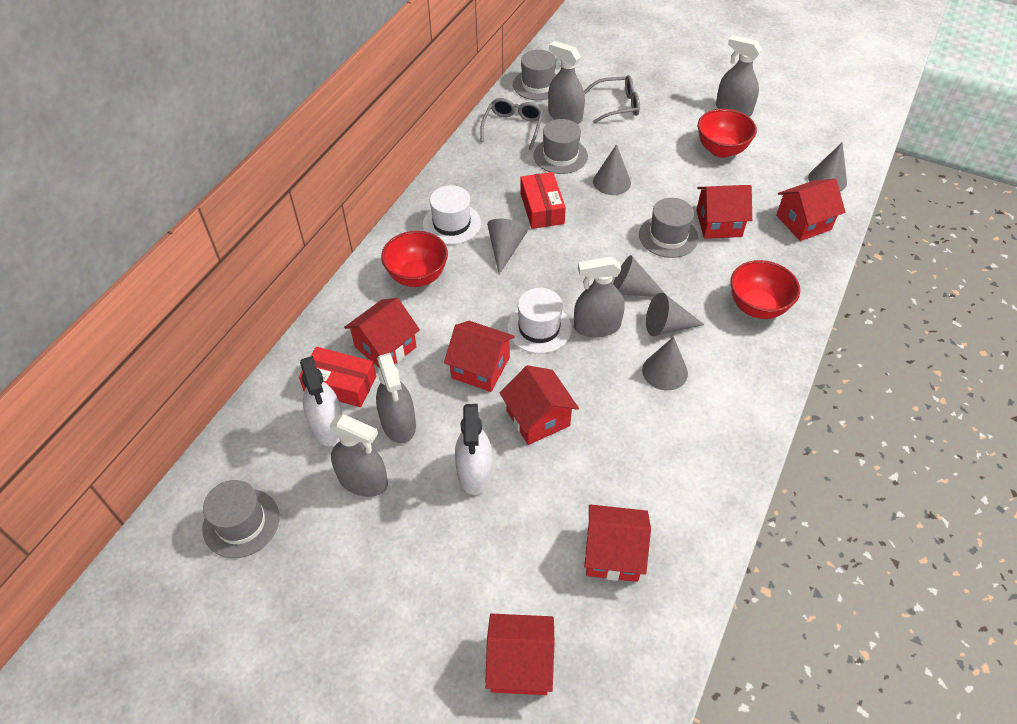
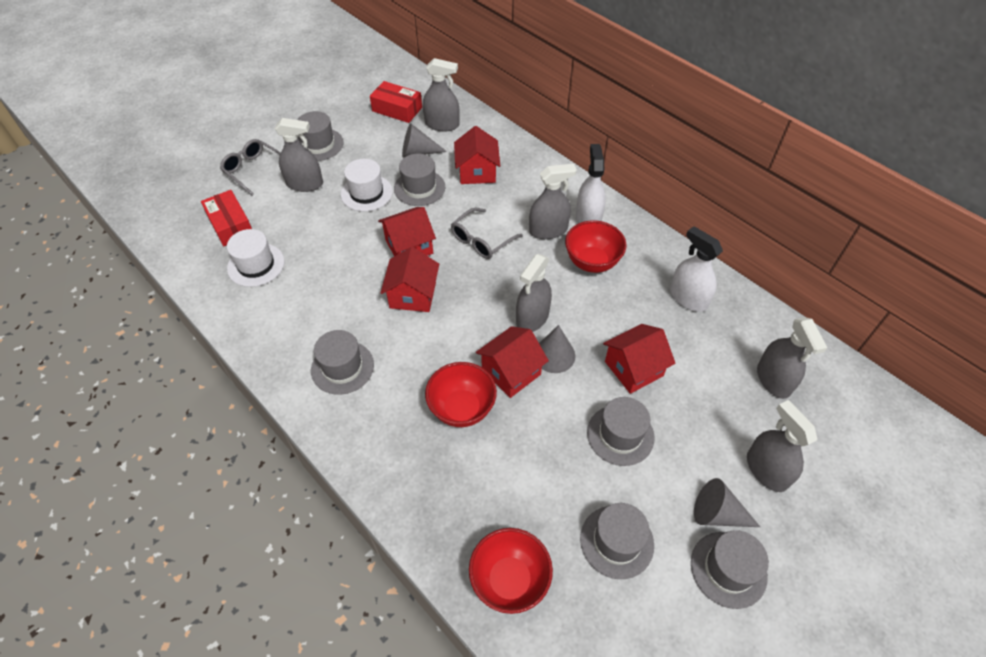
grey cone: [487,218,528,274] [593,144,631,195] [613,255,665,297] [642,337,688,390] [646,293,705,336] [808,142,847,191] = 6 -> [402,123,447,157] [539,325,575,373] [694,478,760,527] = 3
grey hat: [202,480,279,558] [513,50,557,100] [533,119,588,174] [639,198,698,258] = 4 -> [297,111,343,161] [311,330,374,395] [394,153,445,206] [580,503,654,579] [587,397,654,466] [691,530,769,609] = 6
grey spray bottle: [329,414,388,497] [376,353,416,443] [548,41,585,124] [574,257,625,338] [716,35,762,116] = 5 -> [275,118,323,192] [423,58,460,132] [516,254,552,332] [529,164,577,239] [747,400,817,492] [757,317,827,399] = 6
red house: [344,298,420,368] [444,321,515,392] [485,614,555,695] [500,365,579,445] [584,504,651,582] [696,185,752,239] [776,179,845,241] = 7 -> [378,207,436,256] [380,247,439,312] [454,126,500,184] [476,326,549,398] [603,324,675,394] = 5

